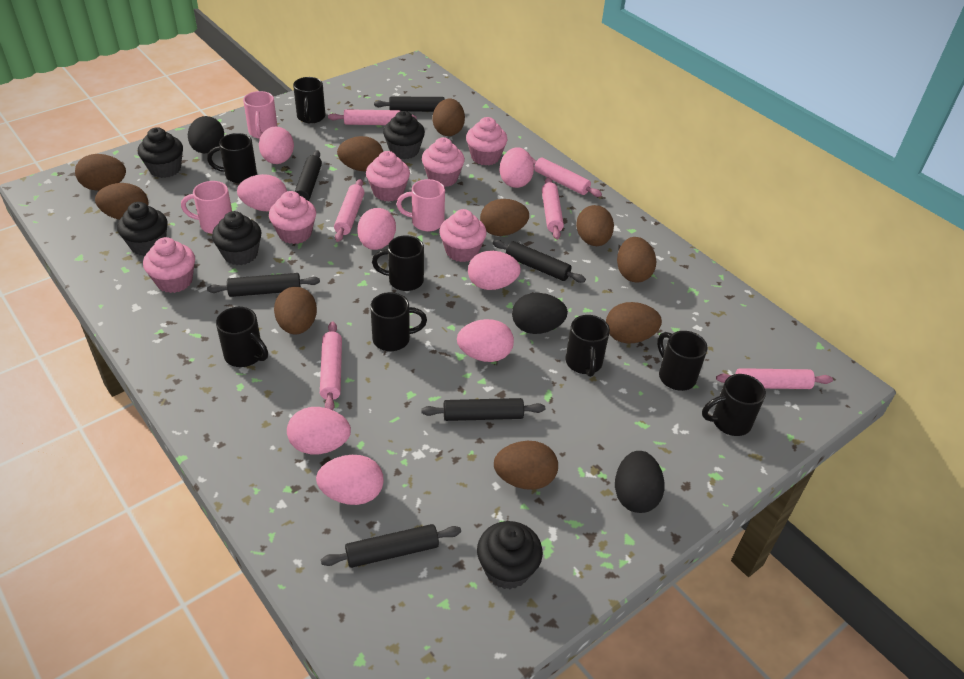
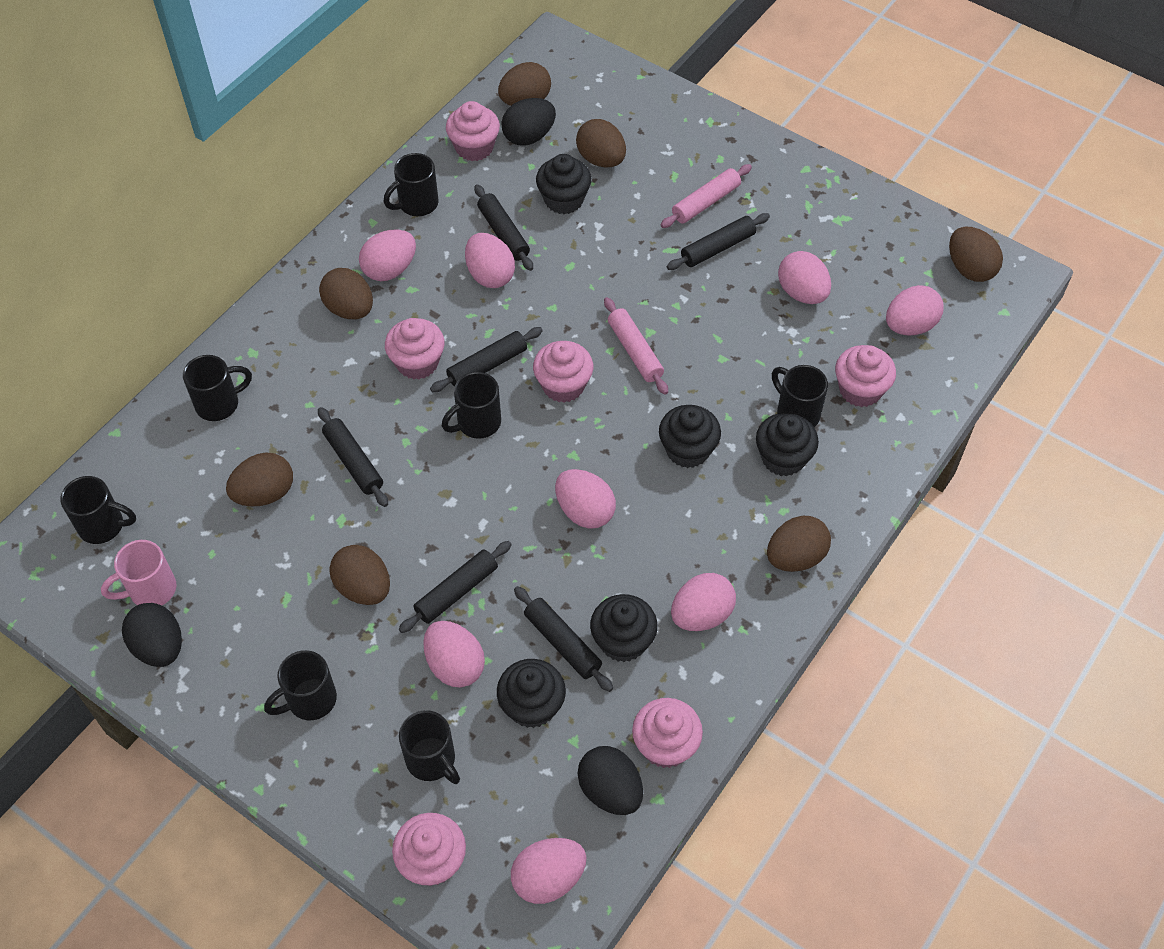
black mug: [207,133,257,183] [216,307,268,367] [293,77,325,123] [370,292,427,351] [372,235,424,291] [566,315,610,377] [657,331,708,391] [702,374,766,436] = 8 -> [61,476,136,544] [183,355,252,421] [264,650,337,720] [384,153,439,216] [399,710,460,784] [442,372,501,439] [772,365,828,427] = 7
brown egg: [75,154,126,191] [95,183,148,220] [274,287,317,335] [337,136,383,172] [433,98,465,136] [480,199,529,236] [494,441,558,490] [576,205,614,246] [606,302,662,344] [617,237,656,283] = 10 -> [226,452,293,507] [319,268,373,319] [329,545,390,605] [498,62,551,106] [576,119,626,168] [767,516,831,572] [949,226,1003,282] = 7
pink mug: [181,181,232,234] [243,91,278,139] [396,179,445,231] = 3 -> [101,540,176,605] = 1
pink rolling pin: [320,322,342,410] [328,109,417,125] [334,179,365,242] [531,157,602,197] [542,177,564,240] [716,368,833,389] = 6 -> [604,297,668,395] [661,164,752,228] = 2

